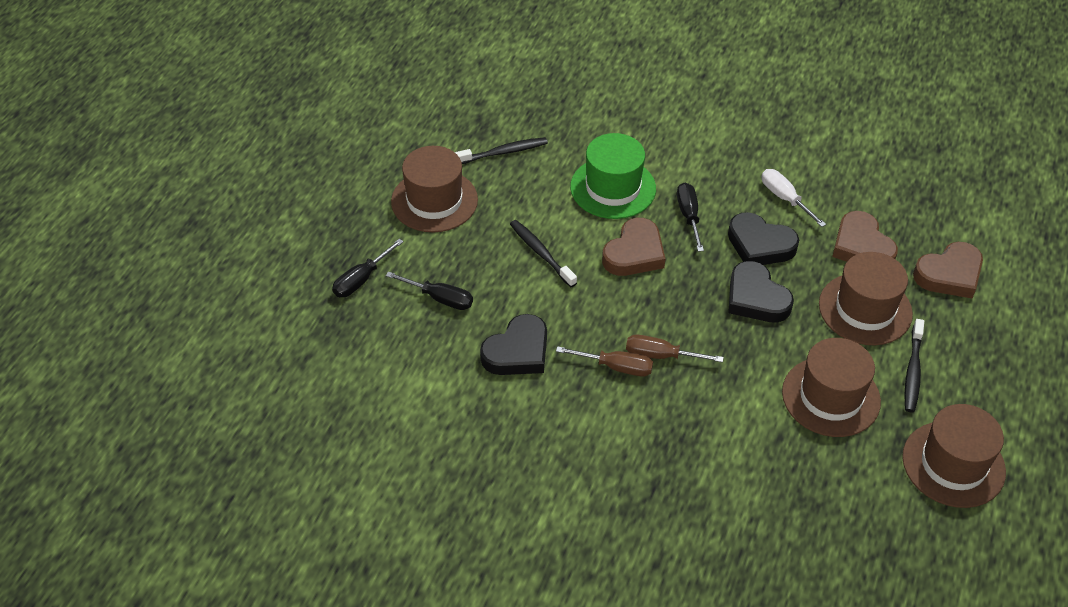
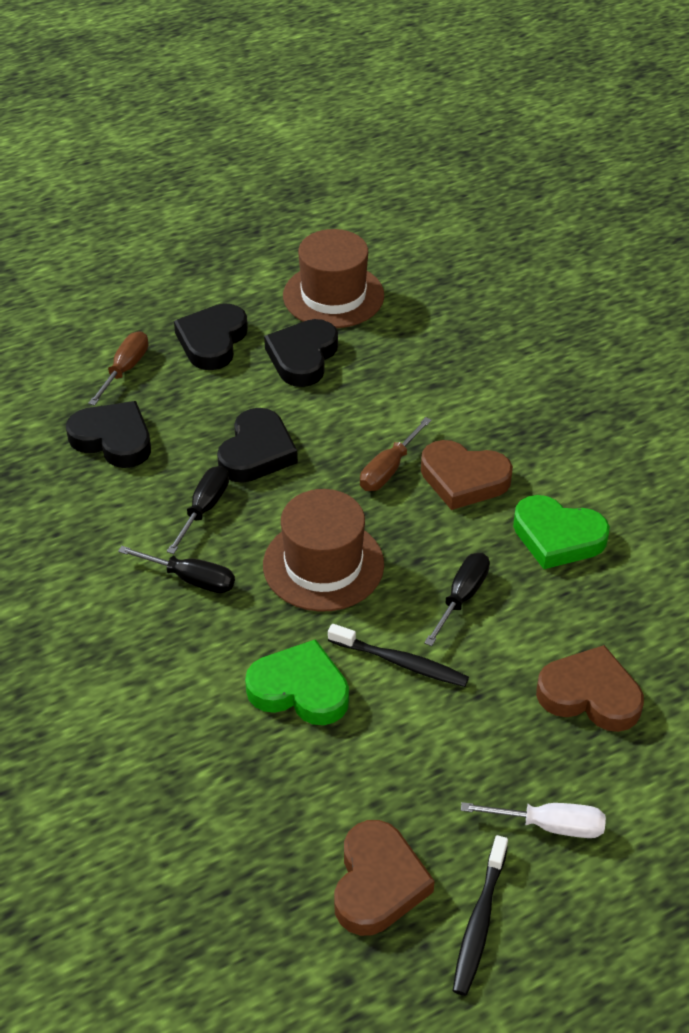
black heart: [480,314,547,375] [728,212,799,265] [728,261,794,322] = 3 -> [66,401,151,468] [174,303,248,370] [217,408,298,483] [264,319,338,387] = 4
black toothbrush: [455,137,548,164] [510,220,577,287] [904,319,924,413] = 3 -> [328,624,469,687] [453,835,508,996] = 2
brown hat: [391,146,478,232] [782,338,881,437] [819,252,913,345] [902,404,1006,508] = 4 -> [263,489,384,612] [283,229,384,328] = 2
green hat: [570,133,656,219] = 1 -> none = 0
green heart: none = 0 -> [245,639,349,725] [513,495,610,569] = 2

